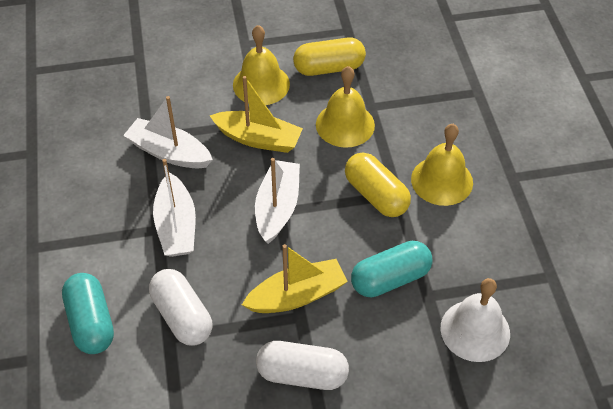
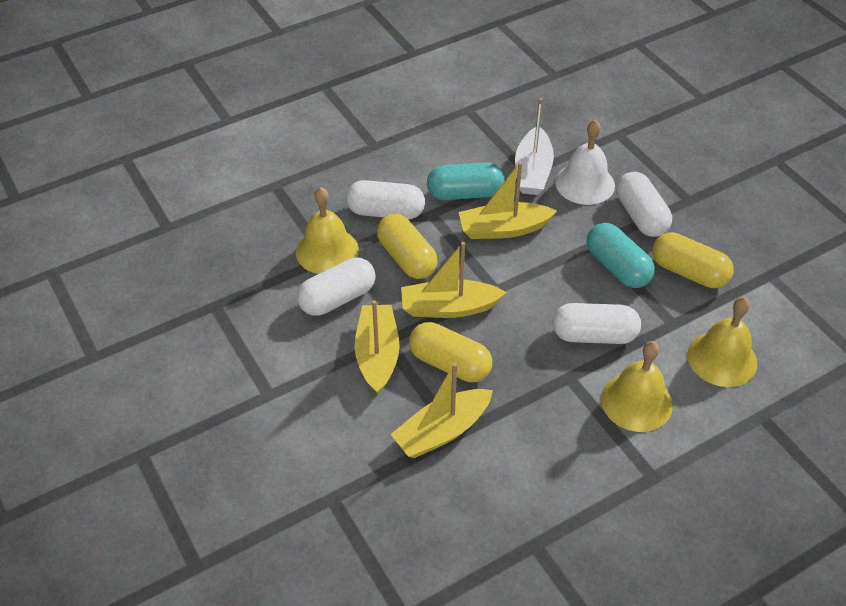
white boat: [123,96,213,168] [153,159,196,257] [255,158,300,244] = 3 -> [515,98,554,195] = 1
white capsule: [149,269,213,346] [256,341,349,390] = 2 -> [297,258,376,316] [346,180,425,219] [553,303,641,344] [616,172,672,237] = 4
yellow boat: [210,76,303,153] [242,244,348,313] = 2 -> [355,300,400,394] [390,363,493,458] [401,242,507,318] [459,162,557,239] = 4
yellow capsule: [293,37,366,76] [345,152,411,217] = 2 -> [377,214,438,279] [409,322,492,382] [652,232,734,288] = 3

